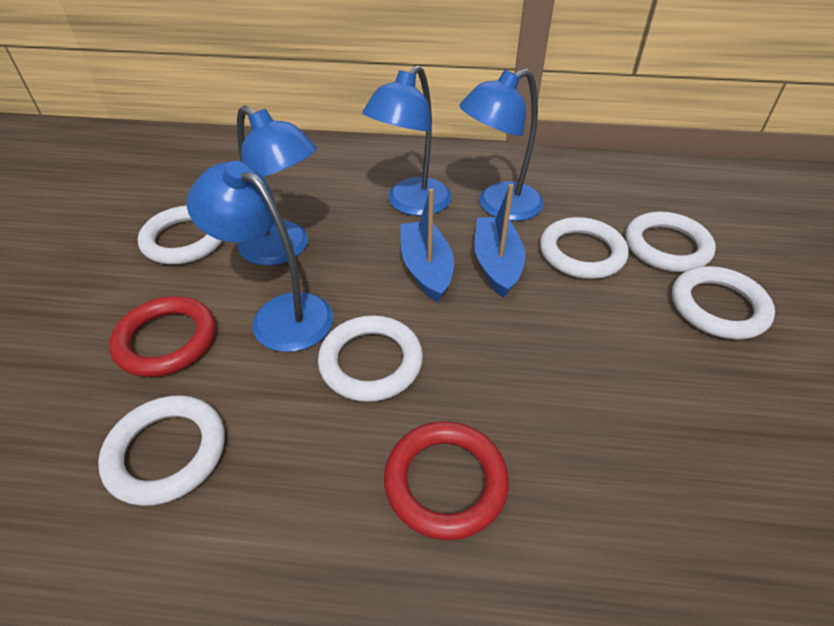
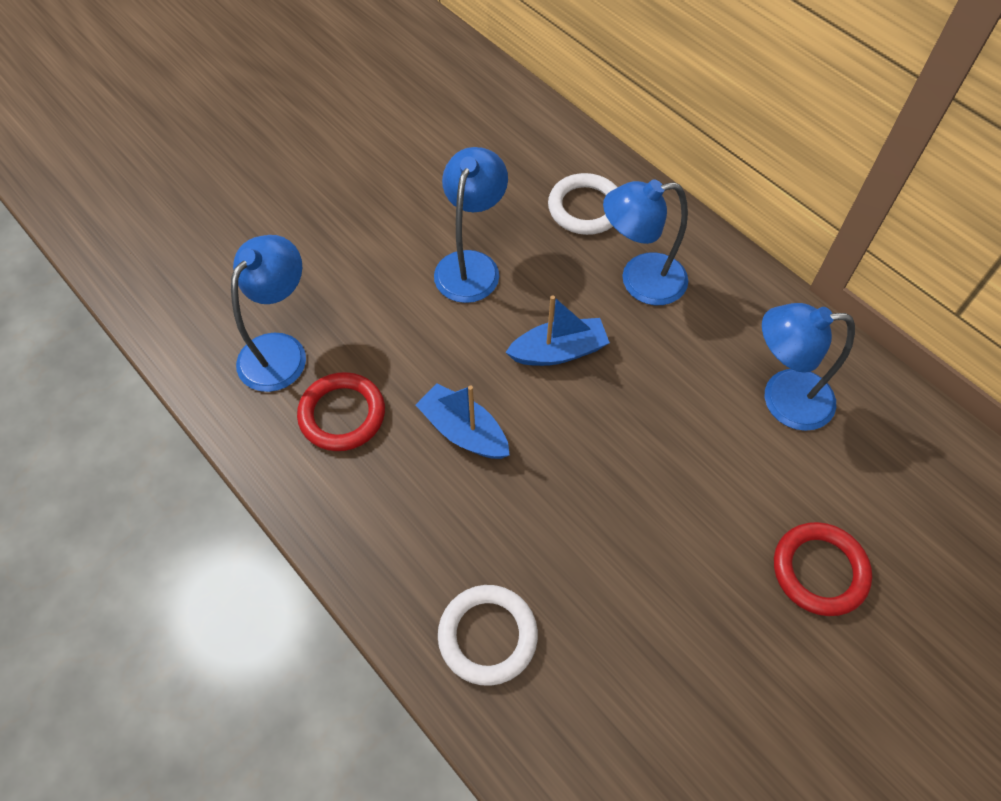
white ring: [98,395,225,506] [138,205,222,264] [318,315,423,402] [540,217,628,279] [625,211,716,272] [672,266,775,340] = 6 -> [438,585,538,686] [548,173,618,235] = 2

